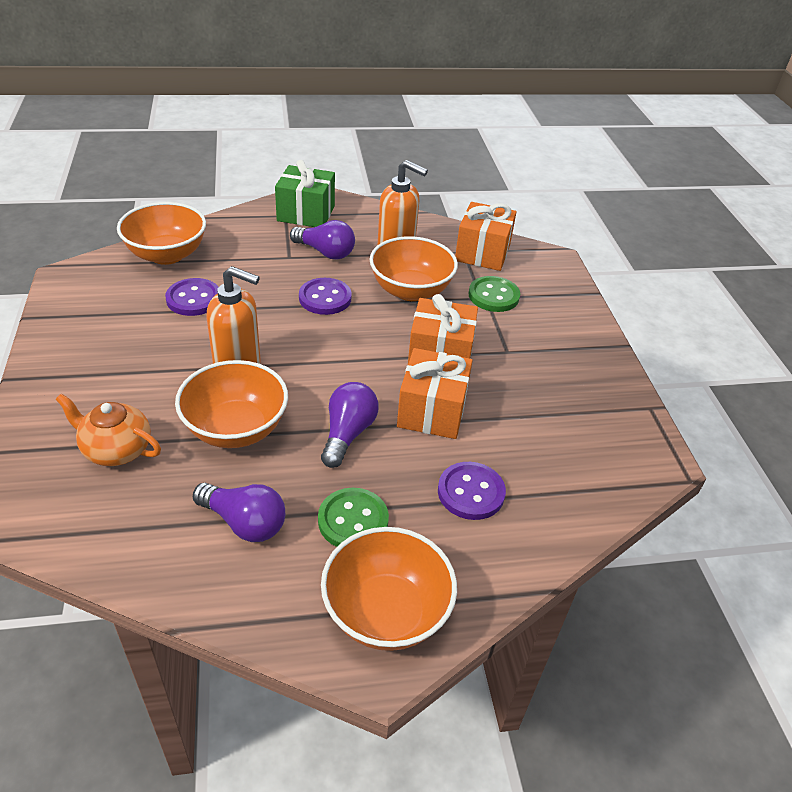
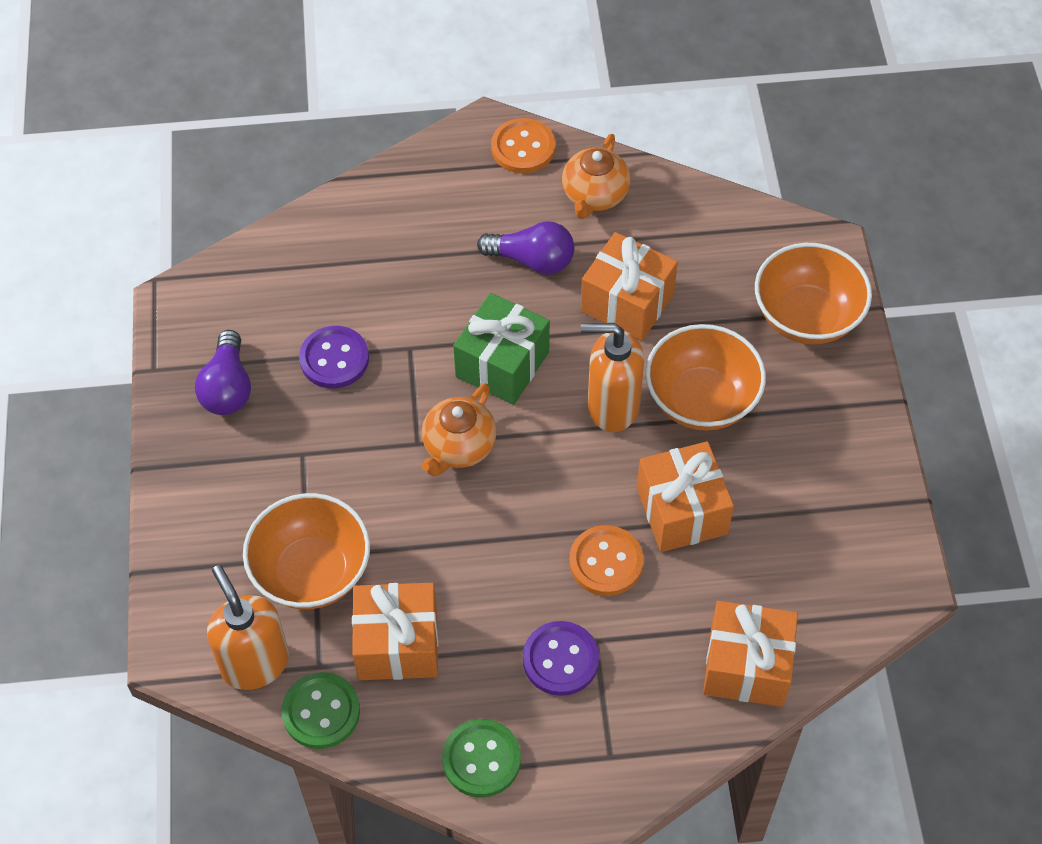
orange bowl: [117,202,206,265] [175,360,288,448] [321,527,457,651] [370,236,458,301] = 4 -> [243,493,370,609] [645,324,766,431] [755,243,872,345] = 3
orange button: none = 0 -> [491,118,555,173] [569,525,644,596] = 2
orange gift: [397,348,473,439] [408,294,478,364] [455,202,516,271] = 3 -> [352,583,438,680] [581,232,678,341] [637,441,734,552] [703,601,798,707] = 4
orange teapot: [55,394,161,466] = 1 -> [421,383,497,476] [562,134,630,219] = 2
purple button: [165,278,218,316] [299,278,352,315] [438,462,506,520] = 3 -> [299,326,369,389] [523,621,599,696] = 2
purple light bulb: [193,483,285,542] [290,220,355,260] [321,382,379,468] = 3 -> [195,330,251,415] [477,221,574,274] = 2

